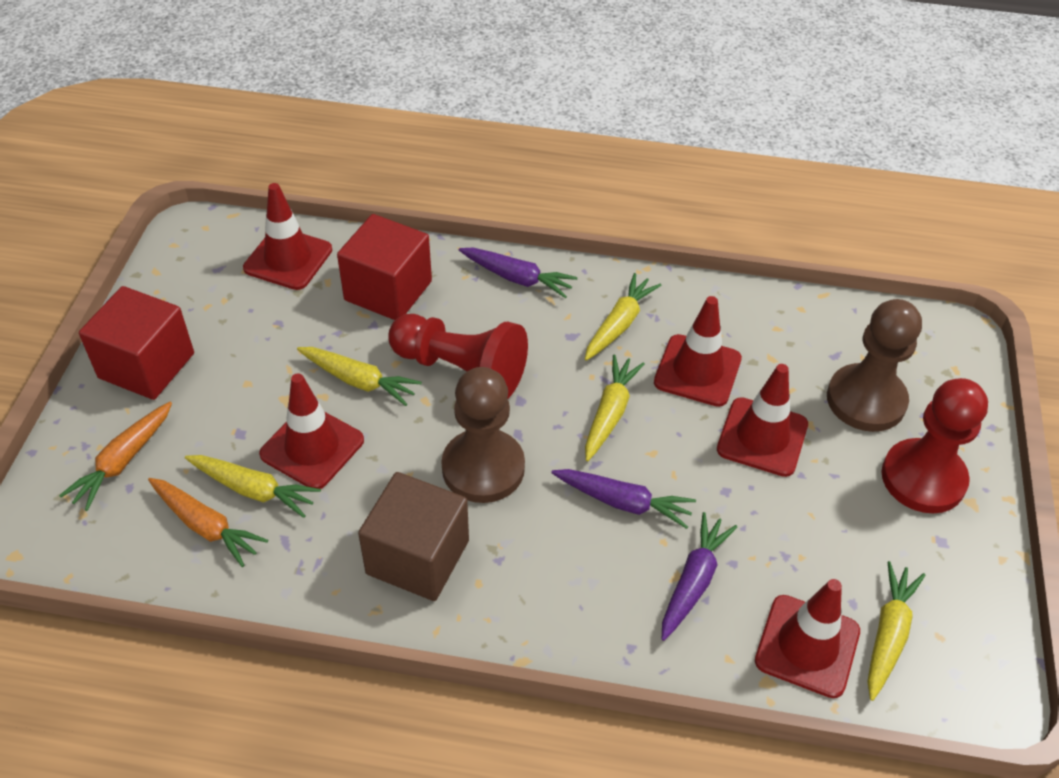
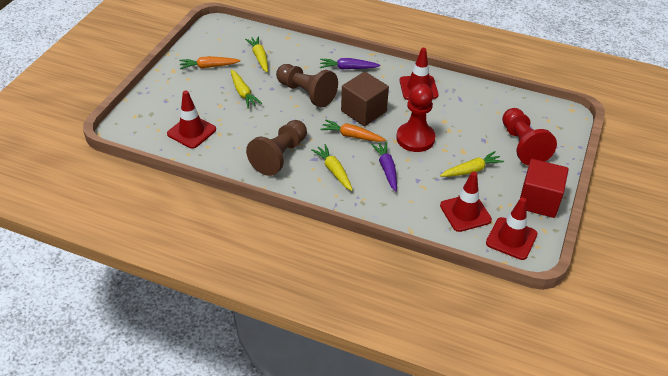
purple carrot: [459,248,578,298] [551,469,696,529] [662,512,737,641] = 3 -> [320,58,380,70] [371,142,397,191] = 2
red cube: [79,286,194,400] [337,214,432,320] = 2 -> [520,159,569,218] = 1
red traffic cone: [243,183,332,290] [259,373,364,489] [654,296,742,407] [717,364,808,477] [755,579,860,698] = 5 -> [167,90,216,149] [400,48,439,100] [440,171,492,232] [486,197,538,260] = 4
yellow carrot: [185,455,321,518] [297,347,422,406] [585,273,662,361] [585,354,645,462] [867,561,925,701] = 5 -> [231,70,262,108] [245,36,268,72] [311,144,353,191] [440,151,504,177] = 4

